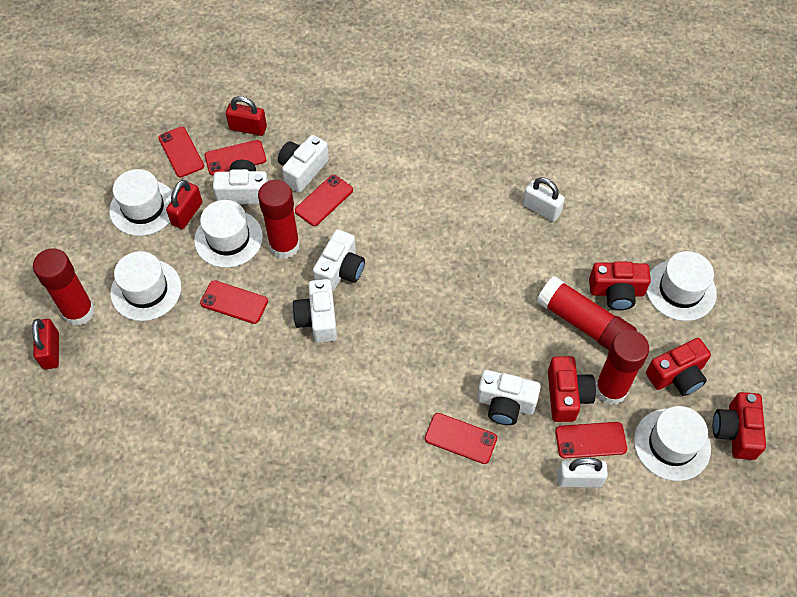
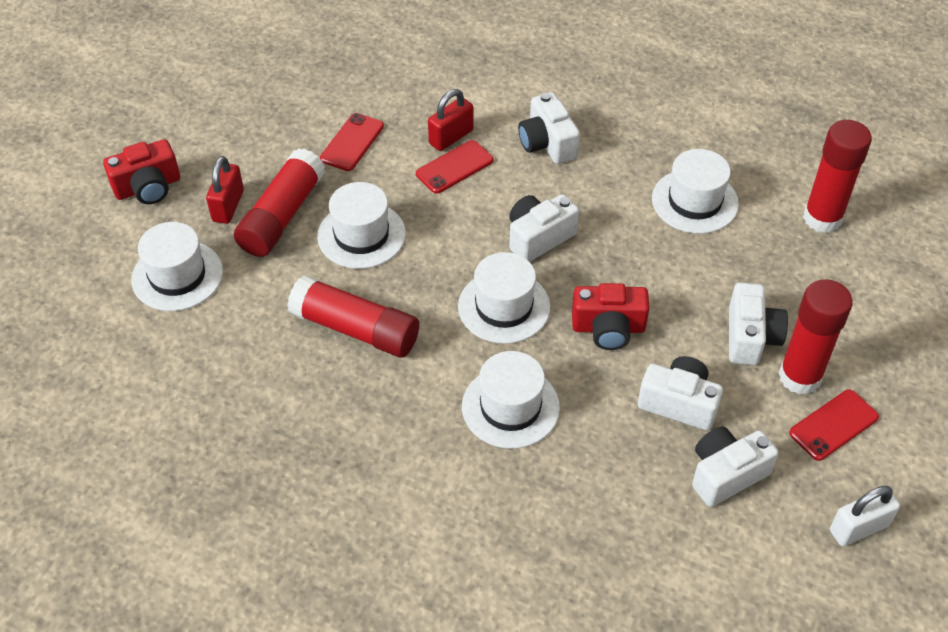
red camera: [548,356,596,422] [589,261,651,311] [646,338,711,396] [713,392,766,460] = 4 -> [103,139,180,204] [572,283,650,350] = 2
red padlock: [32,319,59,369] [166,180,202,229] [226,96,267,136] = 3 -> [206,156,244,224] [428,89,473,151] = 2
red phone: [158,127,204,178] [200,280,268,324] [205,140,266,175] [295,175,353,226] [425,413,497,464] [555,422,627,459] = 6 -> [320,113,384,171] [416,140,494,194] [789,389,879,461] = 3
white padlock: [523,177,565,222] [557,458,608,487] = 2 -> [830,486,900,546] = 1

